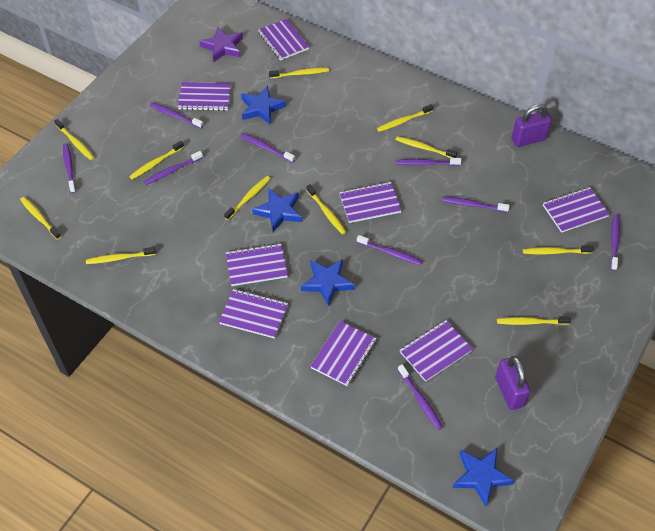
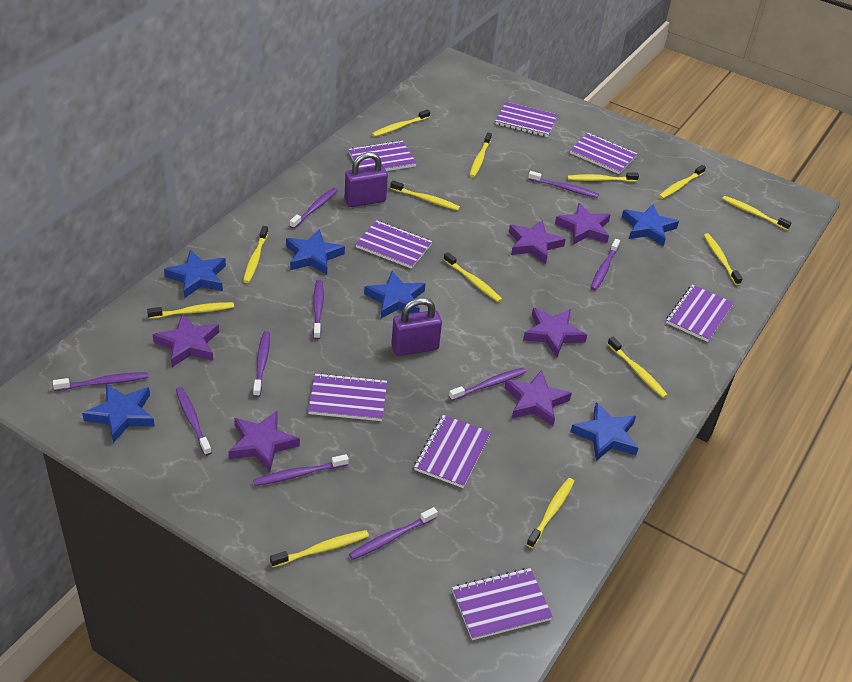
blue star: [241,86,286,124] [252,188,302,232] [301,259,355,307] [453,448,514,507] = 4 -> [82,384,155,443] [164,250,226,298] [286,229,345,275] [364,271,426,318] [571,402,638,461] [622,204,679,246] = 6
purple star: [199,27,243,62] = 1 -> [153,314,219,367] [228,411,300,472] [505,370,572,426] [509,220,566,264] [523,308,587,357] [555,203,611,245] = 6
purple toothbrush: [63,143,76,193] [144,151,203,185] [150,103,203,128] [240,133,295,163] [357,235,422,265] [396,158,461,166] [398,364,443,430] [442,197,510,212] [611,214,620,271] = 9 -> [53,372,148,391] [176,387,212,456] [253,331,270,397] [253,454,349,486] [290,188,338,229] [313,280,324,340] [349,507,438,560] [449,368,526,401] [528,171,599,198] [591,239,620,291] = 10
yellow toothbrush: [20,197,61,240] [54,119,94,160] [86,247,156,264] [129,141,184,179] [224,176,271,220] [269,68,329,79] [306,184,346,235] [377,104,433,132] [396,136,457,158] [497,316,571,325] [523,245,594,254] = 11 -> [147,302,234,319] [243,226,268,283] [270,530,369,567] [372,109,430,137] [390,180,460,210] [443,252,502,302] [469,132,492,177] [526,478,575,548] [567,172,639,182] [607,337,668,398] [659,165,706,199] [704,233,743,285] [722,196,792,230] = 13

